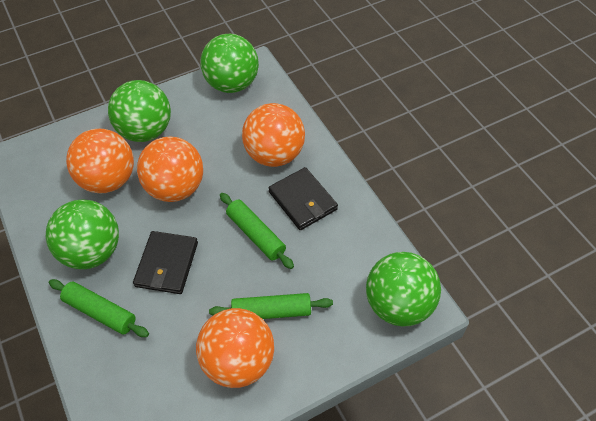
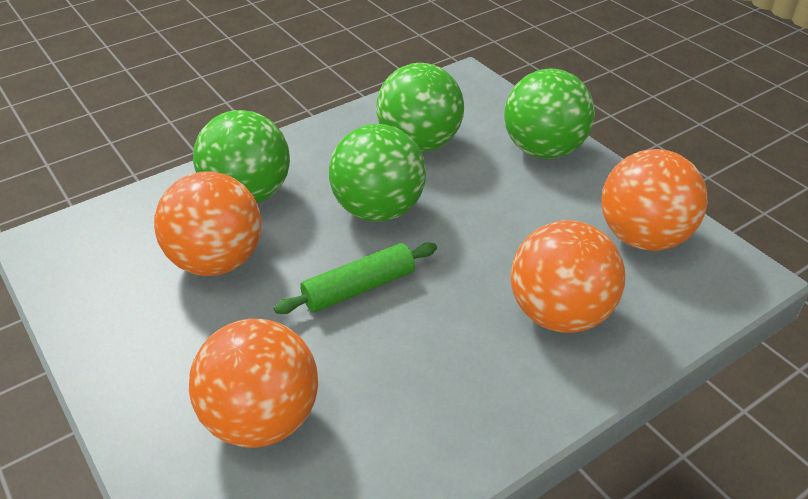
black wallet: [133,231,198,294] [269,167,338,230] = 2 -> none = 0
green rolling pin: [49,279,149,337] [209,293,333,319] [220,193,294,269] = 3 -> [274,243,437,314] = 1

